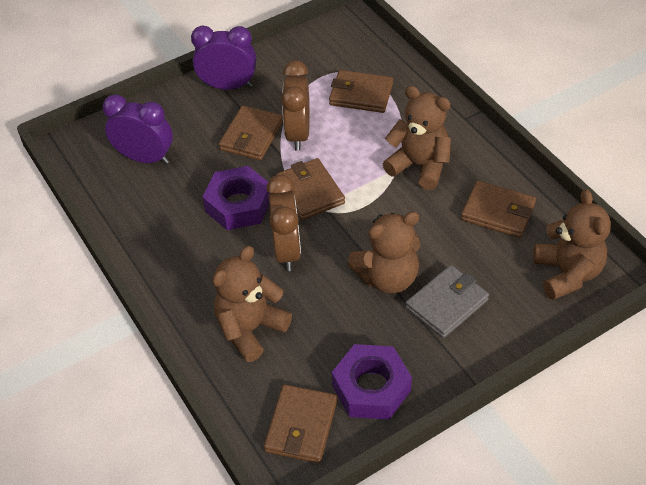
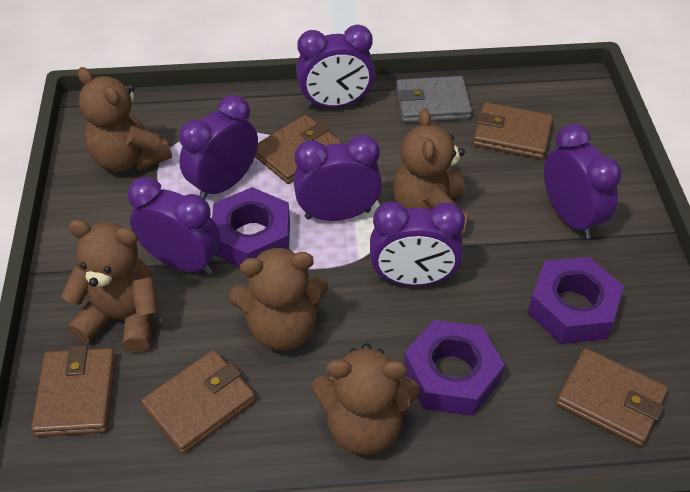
brown clock: [266,175,301,271] [281,60,309,151] = 2 -> none = 0
brown teddy bear: [212,246,292,362] [348,212,421,293] [383,86,451,190] [533,189,611,300] = 4 -> [61,220,158,352] [78,67,172,172] [229,246,328,351] [311,343,419,455] [393,108,469,235] = 5
purple clock: [103,94,173,164] [191,26,256,90] = 2 -> [128,177,221,275] [179,95,258,199] [293,135,382,221] [296,25,375,108] [370,202,465,286] [544,124,622,239] = 6
purple nut: [202,166,270,230] [332,344,412,420] = 2 -> [212,187,290,267] [404,320,505,416] [528,257,624,344] = 3

